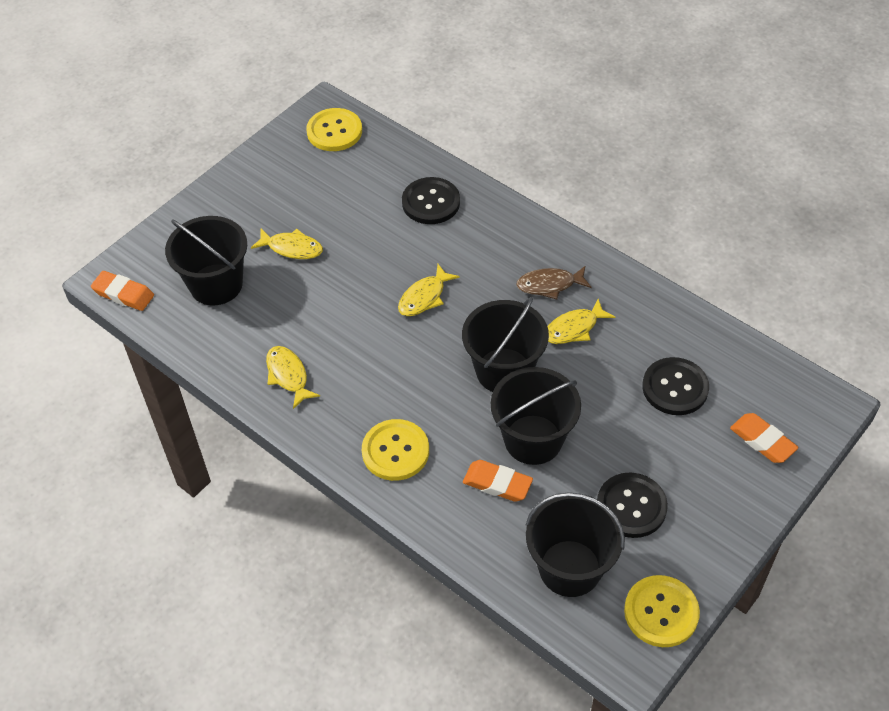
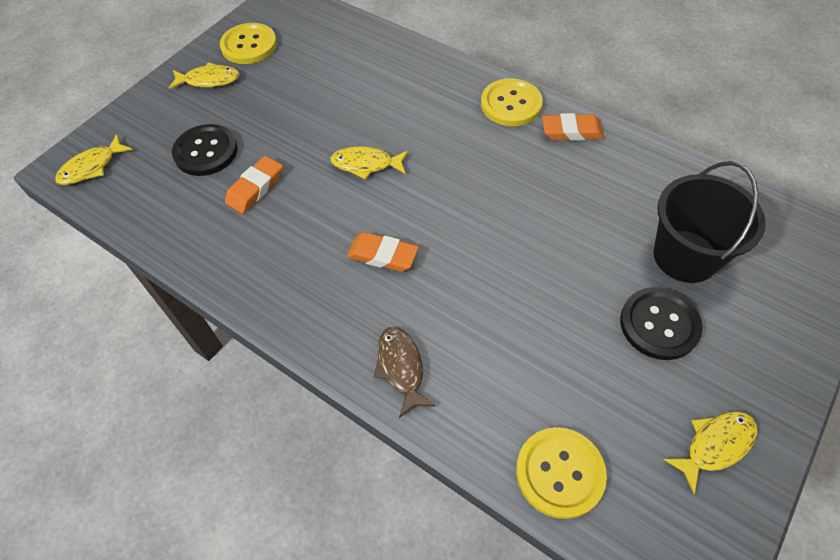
black bucket: [165,216,247,305] [462,297,549,392] [491,367,581,465] [525,492,625,597] = 4 -> [654,161,766,283] = 1
black button: [402,177,460,224] [597,473,668,538] [642,357,709,415] = 3 -> [172,124,238,176] [620,287,703,360] = 2

